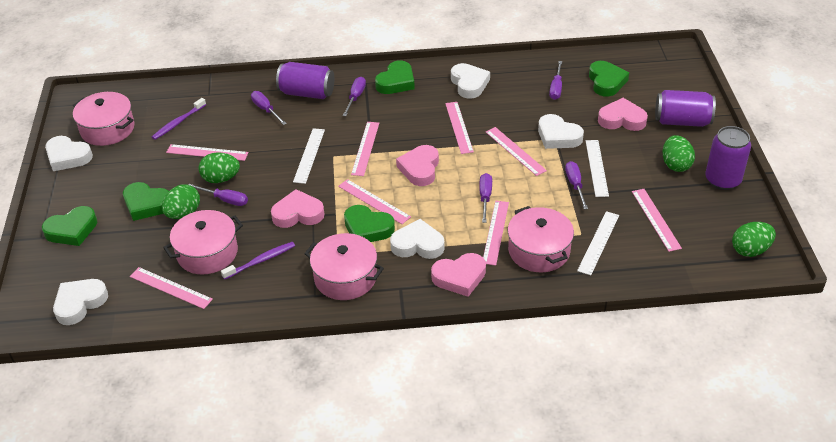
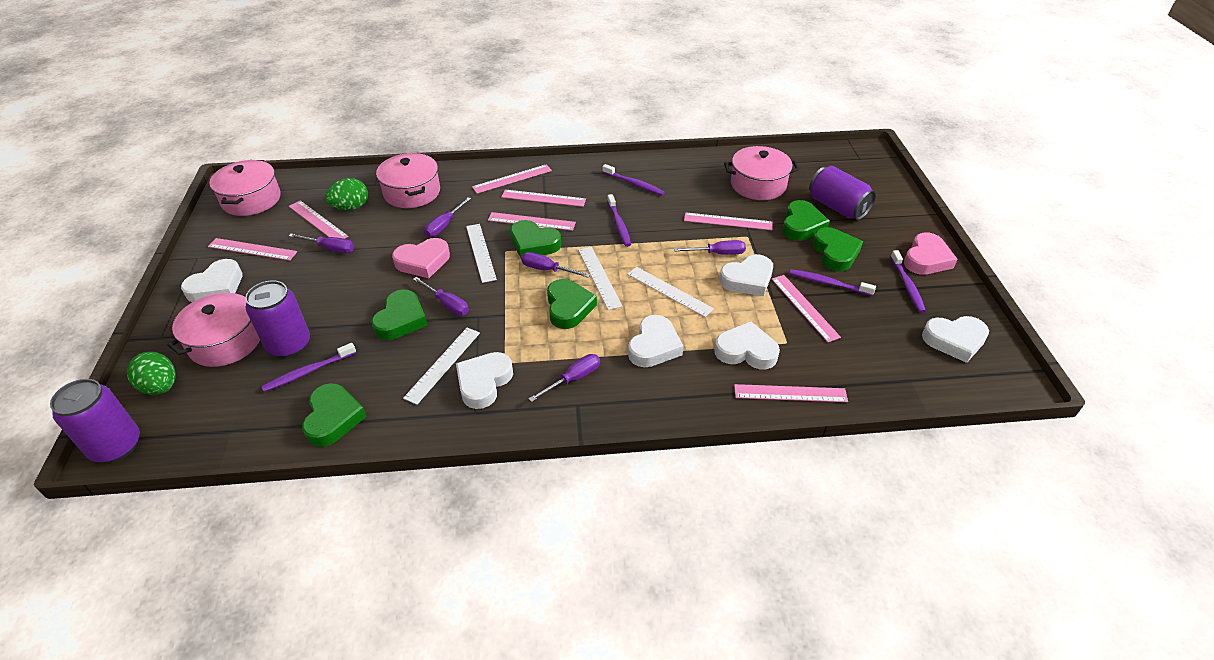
green egg: [162,185,200,219] [199,152,240,183] [662,135,695,172] [732,222,776,257] = 4 -> [127,352,176,395] [325,178,368,210] = 2
green heart: [42,206,97,246] [123,182,169,221] [344,205,395,242] [375,60,415,94] [589,61,629,97] = 5 -> [302,383,367,447] [371,289,428,340] [510,220,561,258] [547,279,597,329] [782,200,830,241] [812,227,863,271] = 6
pink heart: [271,189,324,228] [396,145,439,186] [431,253,486,297] [598,98,648,131] = 4 -> [392,238,450,278] [904,232,958,275] = 2
purple toothbrush: [152,98,206,140] [221,242,295,280] = 2 -> [261,343,356,392] [602,164,665,195] [607,194,631,247] [789,269,876,296] [890,250,926,313] = 5
white heart: [45,136,93,171] [53,279,108,325] [390,219,444,259] [451,63,490,99] [538,114,584,149] = 5 -> [181,259,242,302] [456,352,513,409] [628,315,683,367] [714,321,780,369] [719,254,773,296] [922,316,989,363] = 6
white ruler: [293,128,325,184] [577,211,619,275] [586,140,609,197] = 3 -> [403,328,480,405] [466,224,497,283] [578,247,623,310] [627,267,714,317] = 4

